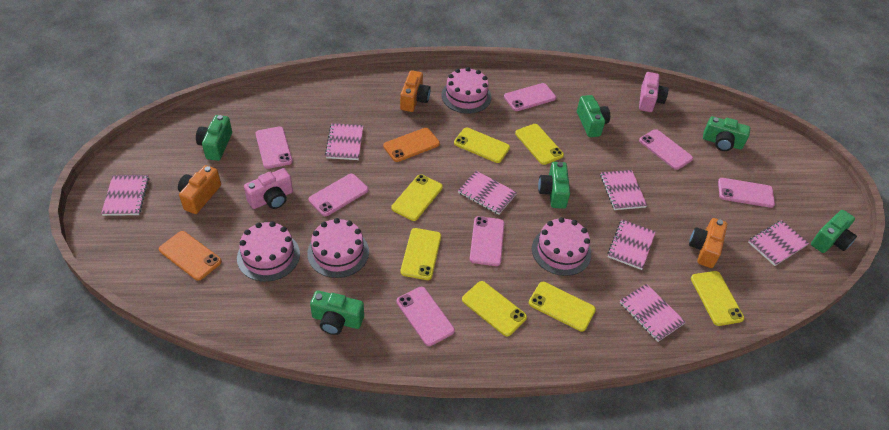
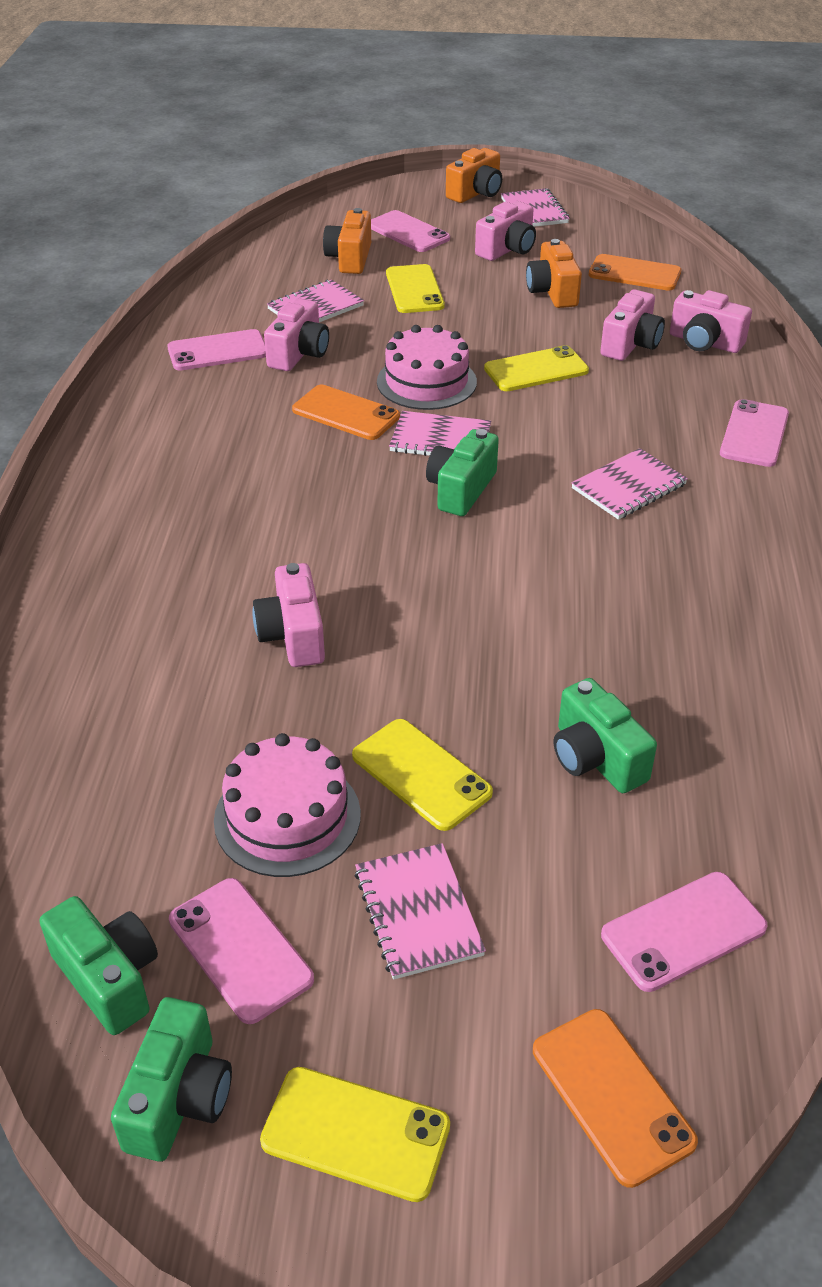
green camera: [196,115,232,161] [310,290,364,335] [538,162,570,209] [577,95,610,137] [703,116,750,151] [811,210,857,253] = 6 -> [39,896,158,1035] [111,997,232,1162] [426,429,499,516] [554,678,657,793] = 4
orange phone: [159,231,222,281] [383,128,440,162] = 2 -> [292,385,400,440] [533,1009,698,1188] [589,254,681,291] = 3
pink cake: [237,221,300,282] [307,218,369,278] [441,67,491,114] [532,217,591,276] = 4 -> [214,733,361,877] [377,325,477,410] = 2
pink camera: [244,168,293,209] [639,72,669,112] = 2 -> [252,563,325,667] [264,298,329,371] [475,201,536,261] [600,289,665,361] [670,290,752,353] = 5
pink notebook: [101,175,149,216] [325,123,364,160] [458,171,517,215] [600,170,647,210] [607,219,655,270] [619,283,686,342] [748,220,809,266] = 7 -> [267,280,364,322] [354,843,486,980] [389,411,491,456] [501,188,569,227] [571,448,688,520] = 5
pink phone: [255,126,293,169] [308,174,368,216] [397,287,455,346] [470,216,505,266] [504,83,556,111] [639,129,693,170] [718,178,775,208] = 7 -> [167,329,266,371] [169,878,314,1024] [371,210,450,252] [601,872,768,992] [720,399,789,467] = 5
yellow phone: [391,174,443,221] [400,228,441,280] [454,128,510,163] [462,281,527,336] [515,124,564,165] [529,282,596,331] [691,271,744,326] = 7 -> [260,1067,450,1202] [352,719,493,831] [386,264,445,313] [484,345,589,391] = 4

